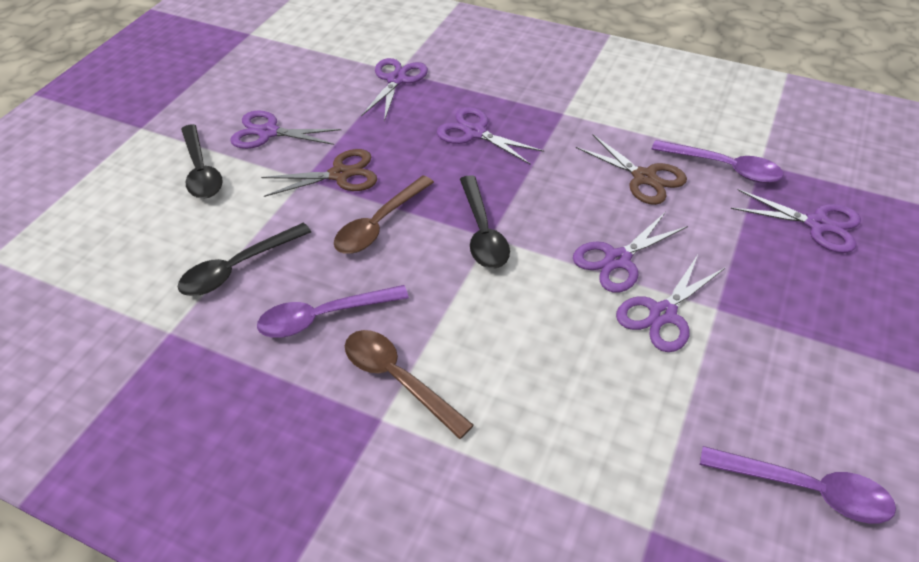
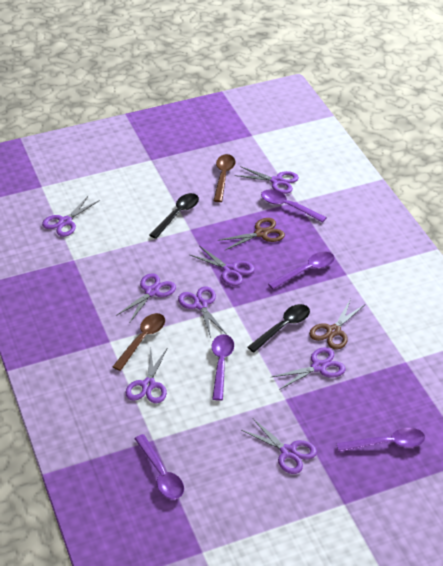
black spoon: [178,223,311,296] [181,124,223,198] [460,175,510,268] = 3 -> [150,193,199,239] [247,304,310,353] = 2
purple scissors: [230,110,341,149] [361,58,428,121] [437,107,544,164] [573,212,688,293] [616,255,726,352] [731,189,861,253] = 6 -> [42,195,100,237] [116,273,176,322] [125,348,167,403] [178,286,227,338] [190,246,255,286] [235,166,299,194] [241,419,317,474] [272,347,346,390] = 8
purple spoon: [257,285,409,338] [652,140,783,183] [700,446,896,524] = 3 -> [134,434,184,499] [212,334,234,401] [261,189,327,223] [268,252,335,289] [336,428,425,452] = 5

